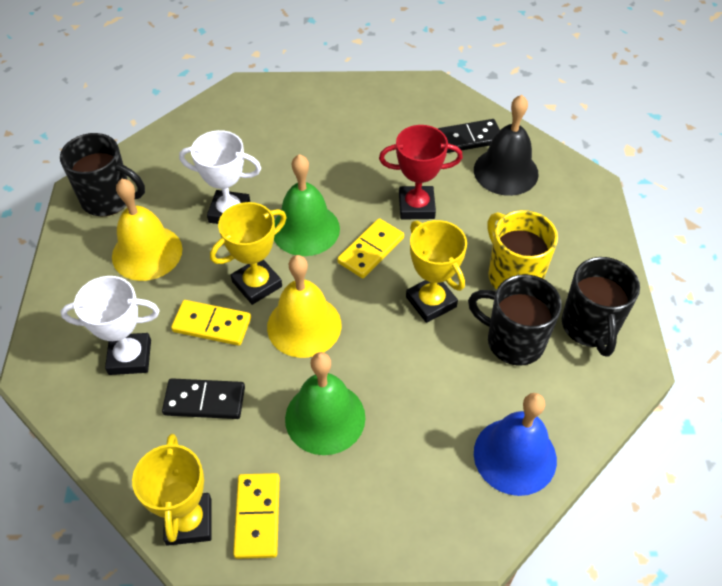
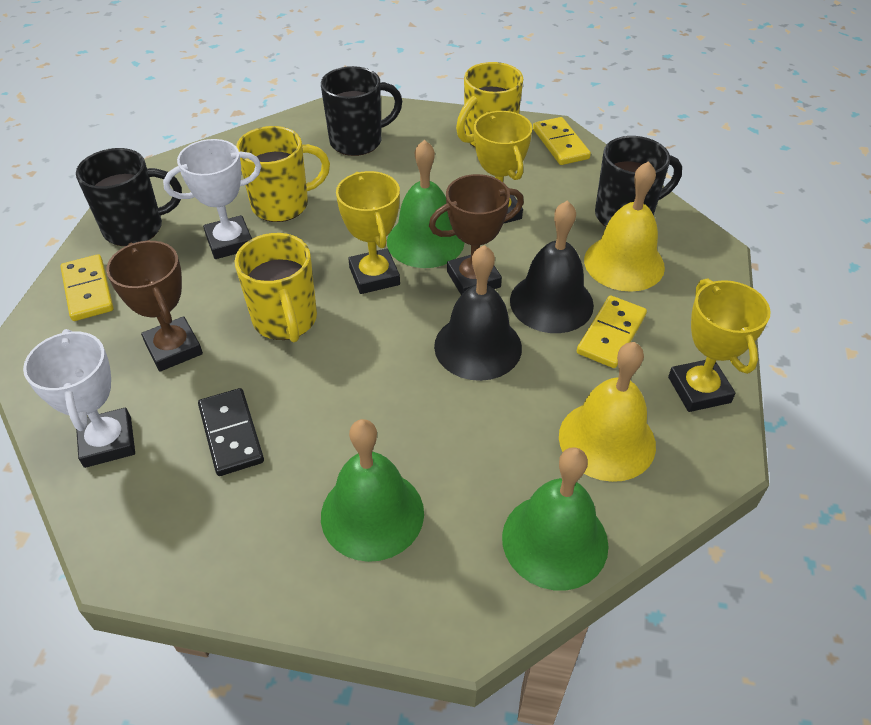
black bell: [474,95,539,196] = 1 -> [434,245,522,381] [510,200,594,333] = 2
black domino: [162,378,245,419] [438,119,500,153] = 2 -> [198,388,264,476] = 1
blue bell: [474,393,557,496] = 1 -> none = 0
brown trophy: none = 0 -> [106,241,203,371] [429,174,524,295] = 2
green bell: [274,154,340,256] [285,352,365,455] = 2 -> [321,419,424,562] [387,140,464,268] [502,447,609,590] = 3
red trophy: [379,125,463,220] = 1 -> none = 0
yellow mug: [488,210,558,290] = 1 -> [235,233,317,342] [236,126,330,222] [456,62,523,147] = 3

